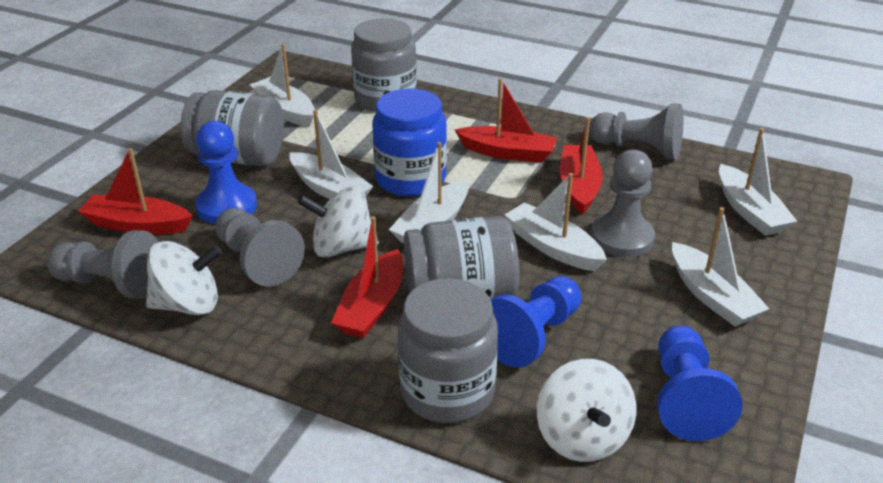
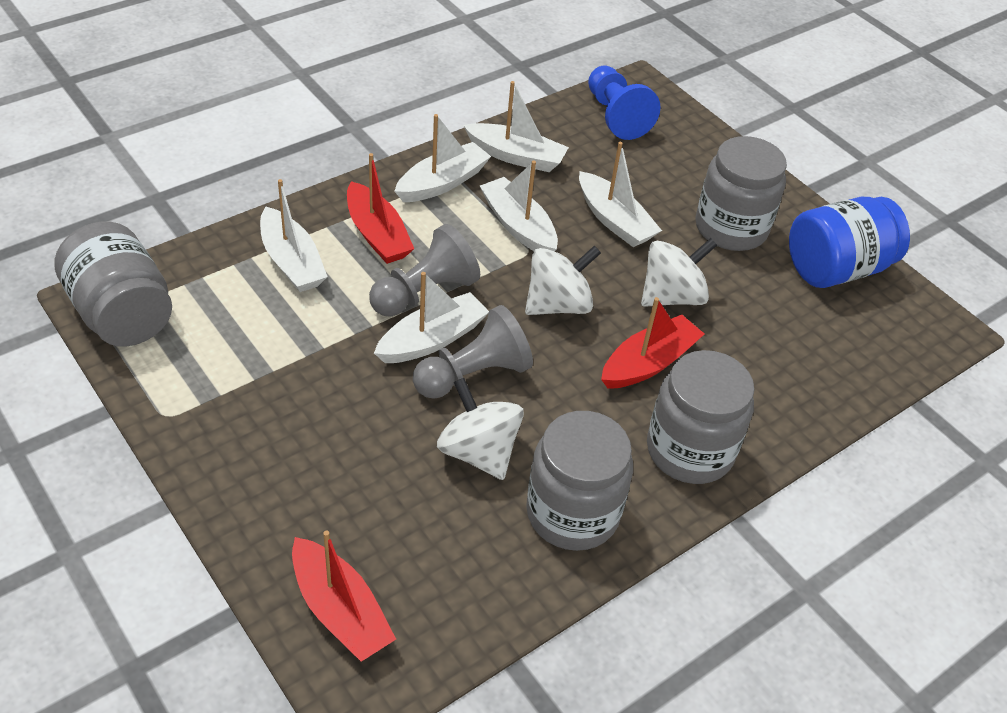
blue pawn: [195,121,257,224] [491,276,581,368] [657,326,743,441] = 3 -> [588,65,661,140] = 1
grey pawn: [46,230,158,299] [215,208,305,287] [589,104,683,160] [591,150,655,257] = 4 -> [369,224,480,317] [413,305,533,399] = 2
red boat: [78,148,192,234] [331,216,403,338] [455,78,557,163] [560,117,603,215] = 4 -> [292,530,396,662] [347,153,414,264] [601,297,704,389] = 3

